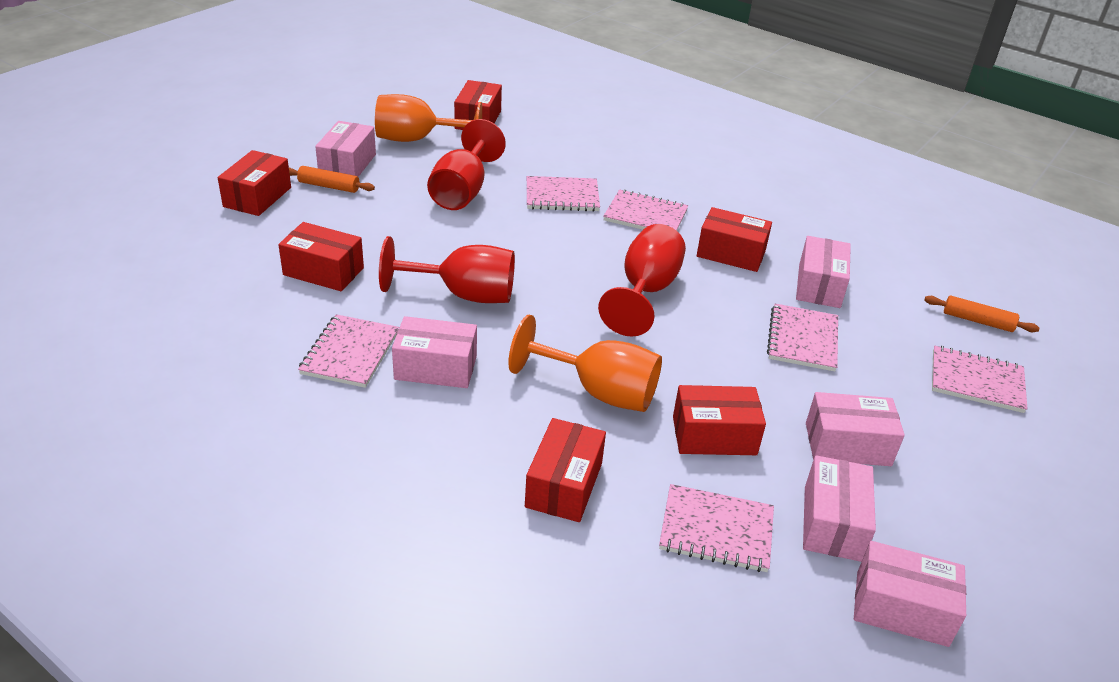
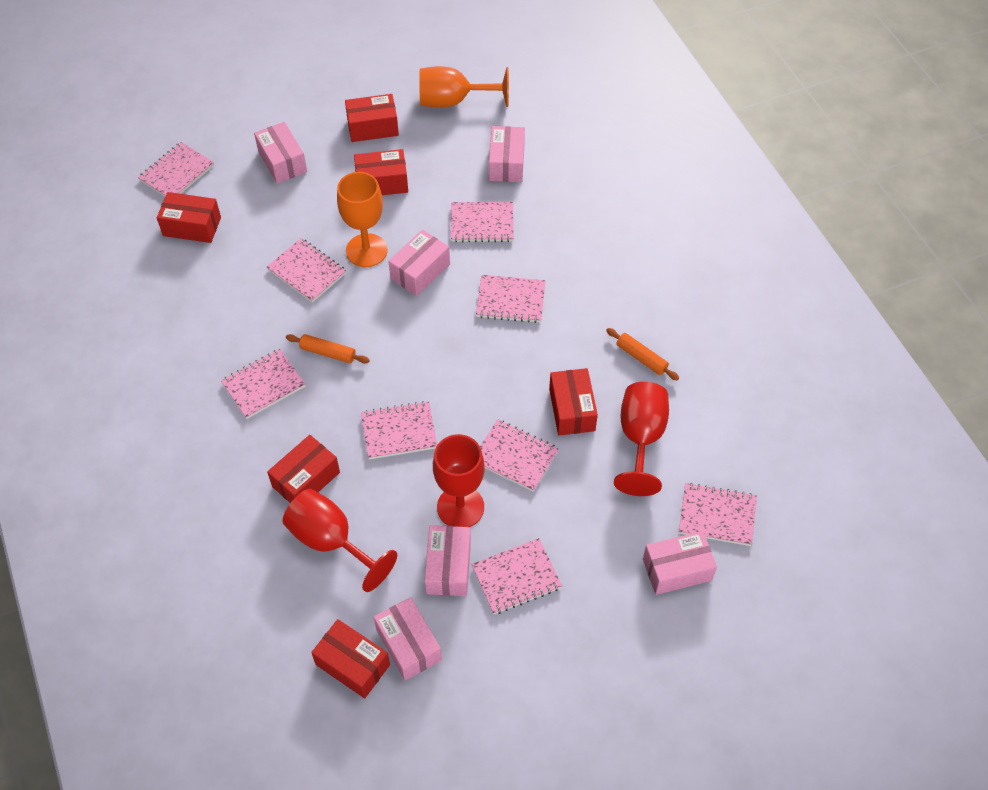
pink notebook: [298,314,399,388] [527,176,600,212] [603,189,688,231] [659,484,774,572] [767,304,838,371] [932,346,1028,413] = 6 -> [138,142,214,197] [221,349,305,419] [267,238,346,303] [361,401,437,459] [451,202,514,242] [471,538,562,614] [476,275,545,323] [480,419,559,492] [679,483,757,546] = 9

